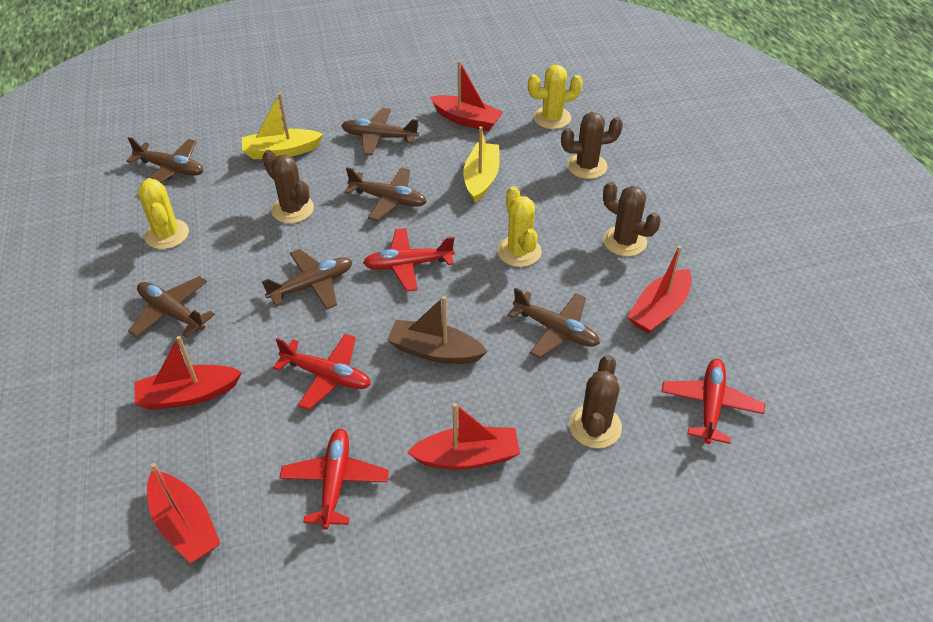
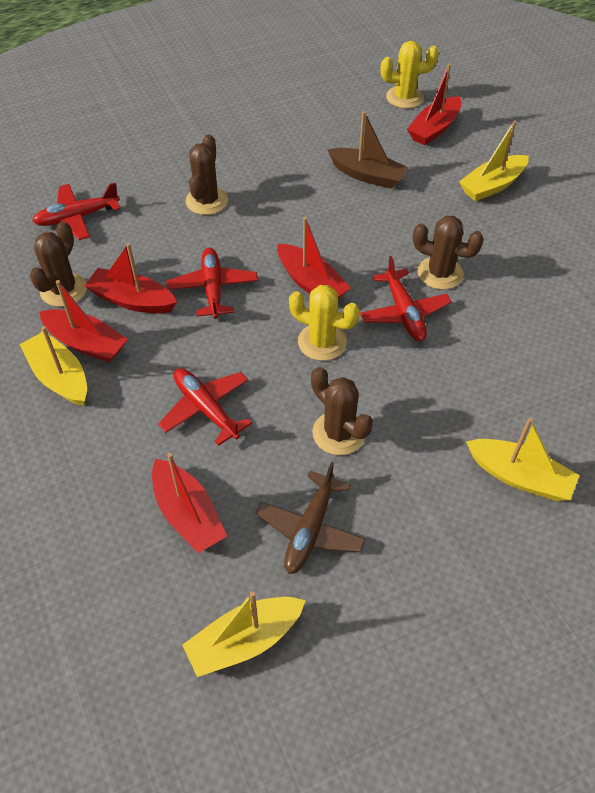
brown plane: [126,137,203,183] [128,276,215,338] [262,249,352,309] [341,108,419,155] [344,167,427,221] [507,288,600,358] = 6 -> [255,462,365,574] = 1
yellow boat: [242,93,323,159] [463,127,500,203] = 2 -> [19,326,87,406] [182,591,306,677] [459,120,529,201] [466,418,579,501] = 4
yellow cactus: [138,178,189,249] [497,186,542,267] [528,65,583,129] = 3 -> [289,285,360,361] [381,41,439,108] = 2

